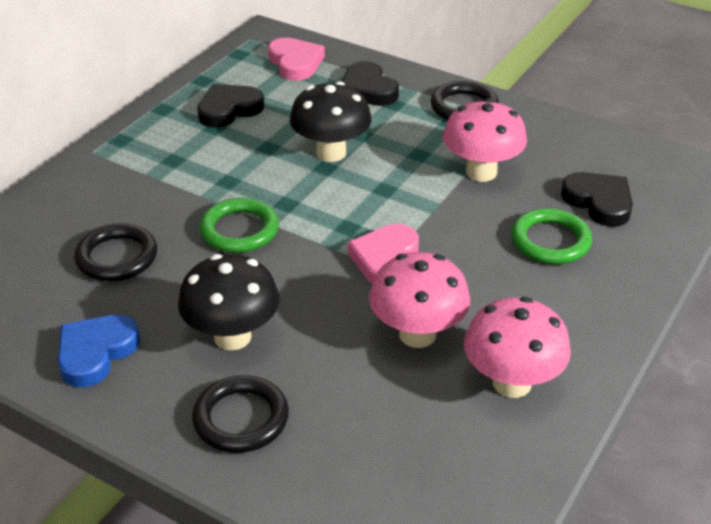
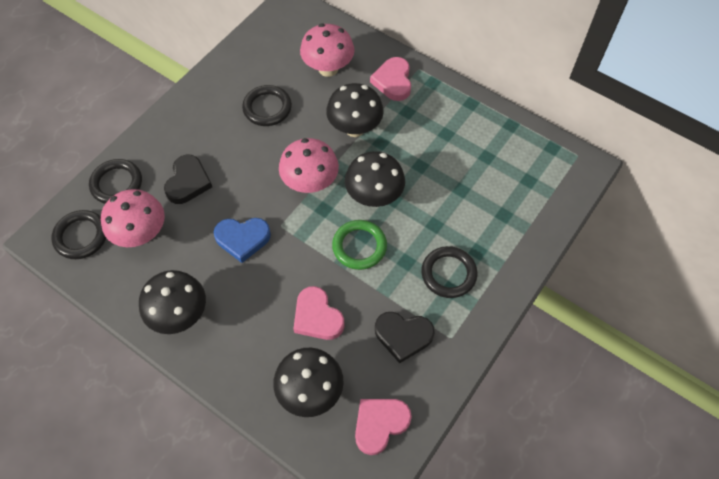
black heart: [197,84,264,127] [342,61,399,106] [561,172,633,227] = 3 -> [164,155,212,204] [375,312,435,363] = 2
black mushroom: [178,254,280,350] [290,81,372,162] = 2 -> [139,270,206,334] [273,348,343,417] [326,83,384,137] [345,151,405,207] = 4
black ring: [74,223,157,281] [192,375,289,453] [431,81,499,120] = 3 -> [51,210,106,259] [89,159,142,204] [242,85,292,126] [421,246,477,298] = 4
green ring: [199,198,279,253] [511,208,592,264] = 2 -> [332,220,387,270] = 1
pink heart: [268,37,325,81] [348,224,419,284] = 2 -> [293,286,344,340] [355,399,412,455] [370,57,411,101] = 3

